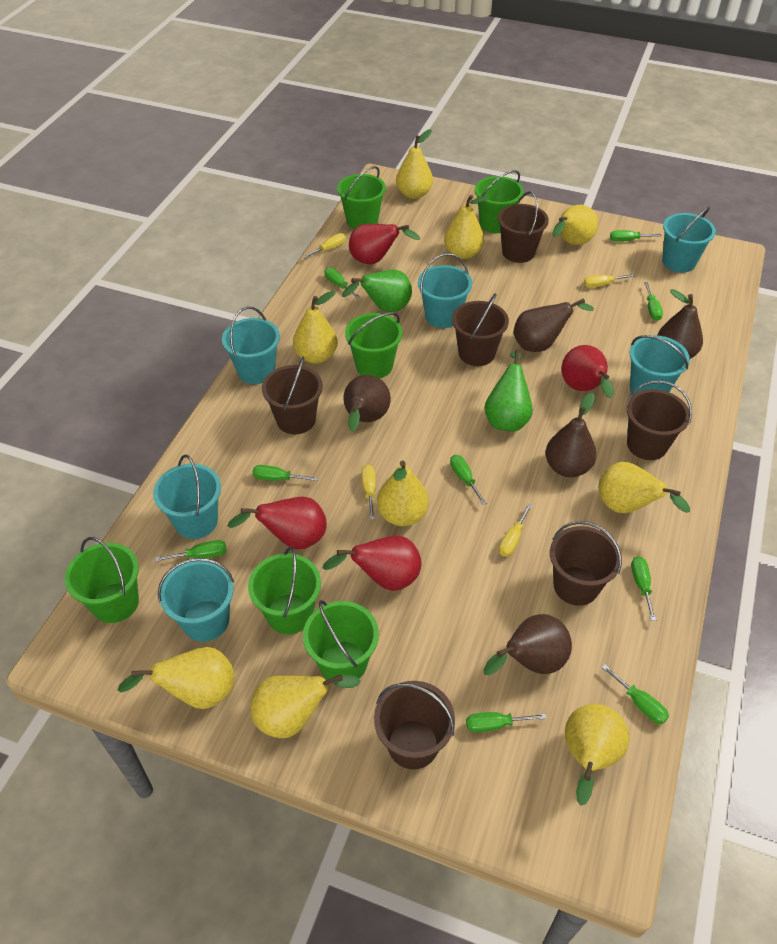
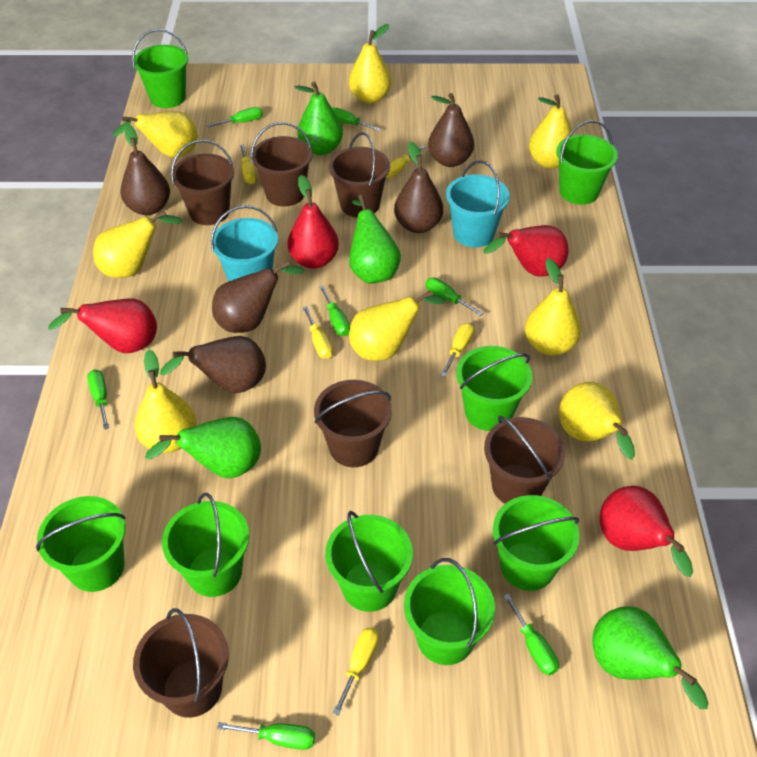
green bucket: [65,537,139,623] [248,547,321,634] [303,600,379,680] [337,166,386,229] [345,313,403,379] [475,170,524,233] = 6 -> [36,496,126,592] [132,29,188,108] [162,493,249,597] [325,511,413,612] [404,558,495,665] [457,346,532,431] [493,495,580,591] [556,120,618,205] = 8
green pear: [342,270,412,312] [484,349,533,432] = 2 -> [145,417,261,479] [294,82,343,155] [349,195,401,284] [592,606,708,709] = 4
green screwdriver: [155,540,227,562] [253,465,318,481] [324,267,360,299] [450,455,487,505] [466,712,547,732] [601,664,669,724] [610,230,662,242] [631,556,656,621] [644,282,663,321] = 9 -> [87,370,109,429] [207,107,263,128] [217,722,315,750] [320,285,350,336] [332,108,380,131] [425,278,483,316] [503,593,559,675] = 7
turquoise bucket: [153,455,221,539] [158,558,234,642] [222,306,280,384] [418,253,472,328] [630,335,690,394] [662,206,716,273] = 6 -> [211,205,278,281] [446,160,510,248] = 2
yellow pear: [118,647,235,709] [250,674,361,738] [293,291,338,364] [377,461,429,526] [396,129,433,199] [444,195,489,259] [552,205,598,245] [565,704,629,806] [598,462,690,513] = 9 -> [93,210,183,278] [113,111,198,157] [135,349,197,453] [349,24,391,104] [349,290,446,361] [525,258,581,356] [529,94,573,168] [559,382,635,460] = 8
yellow screwdriver: [303,233,346,258] [361,465,376,520] [499,503,532,557] [584,274,636,288] = 4 -> [240,144,257,184] [303,306,333,359] [333,627,379,716] [386,146,425,178] [441,323,474,376] = 5

